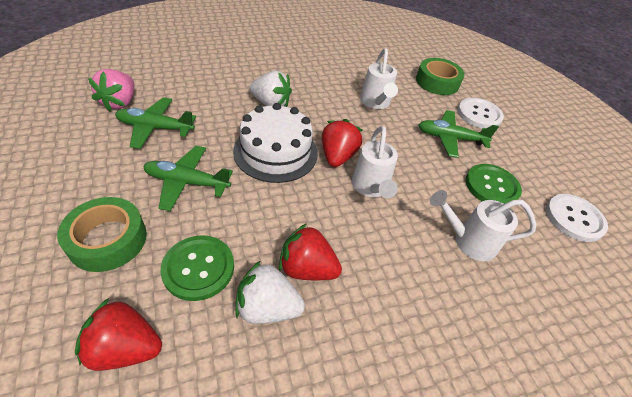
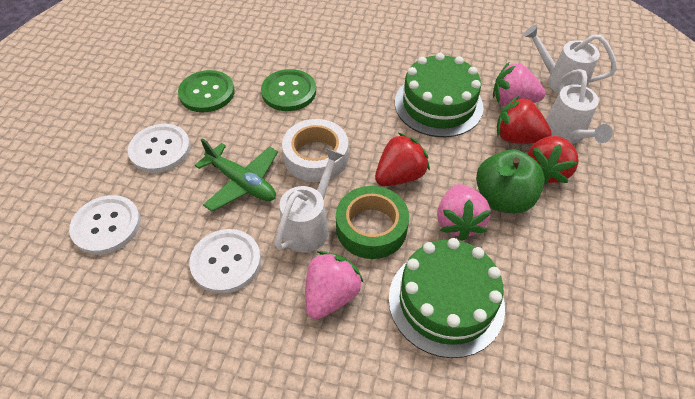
green apple: none = 0 -> [476,149,545,213] = 1
green cake: none = 0 -> [389,238,505,358] [395,53,484,137] = 2
green plane: [115,97,196,149] [143,146,233,211] [418,110,499,158] = 3 -> [195,138,278,211] = 1
green tape: [57,197,147,272] [416,58,465,95] = 2 -> [336,186,409,259] = 1
pink strawberry: [88,69,134,111] = 1 -> [305,251,364,319] [437,184,492,241] [493,62,546,107] = 3
white button: [458,98,504,129] [546,194,608,242] = 2 -> [69,195,141,255] [128,124,190,173] [189,229,261,294] = 3
white cake: [233,103,318,183] = 1 -> none = 0
white strawberry: [236,260,305,324] [249,71,292,107] = 2 -> none = 0
white tape: none = 0 -> [282,119,348,182] = 1

